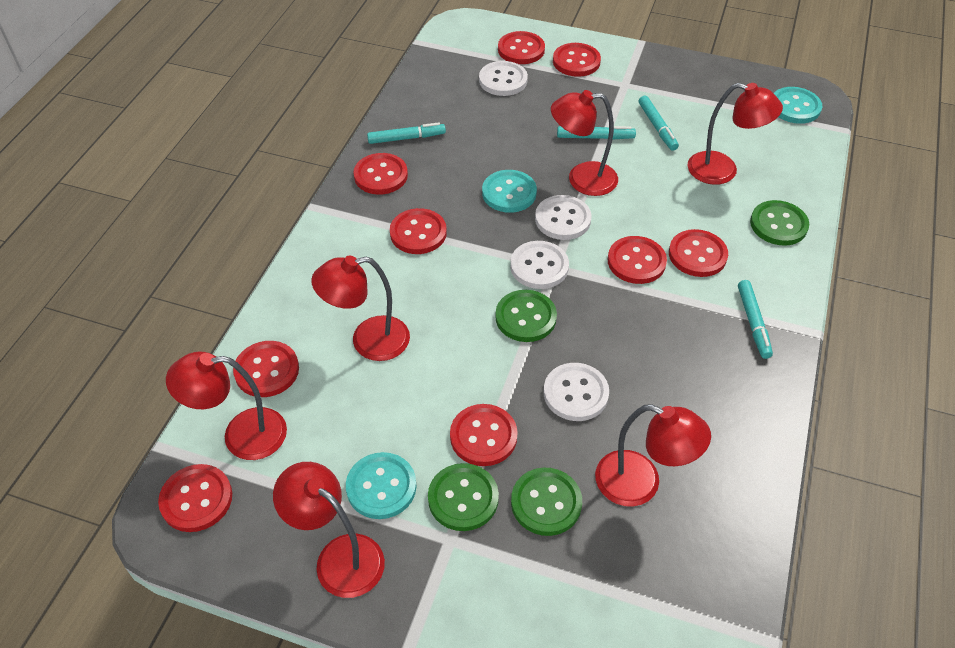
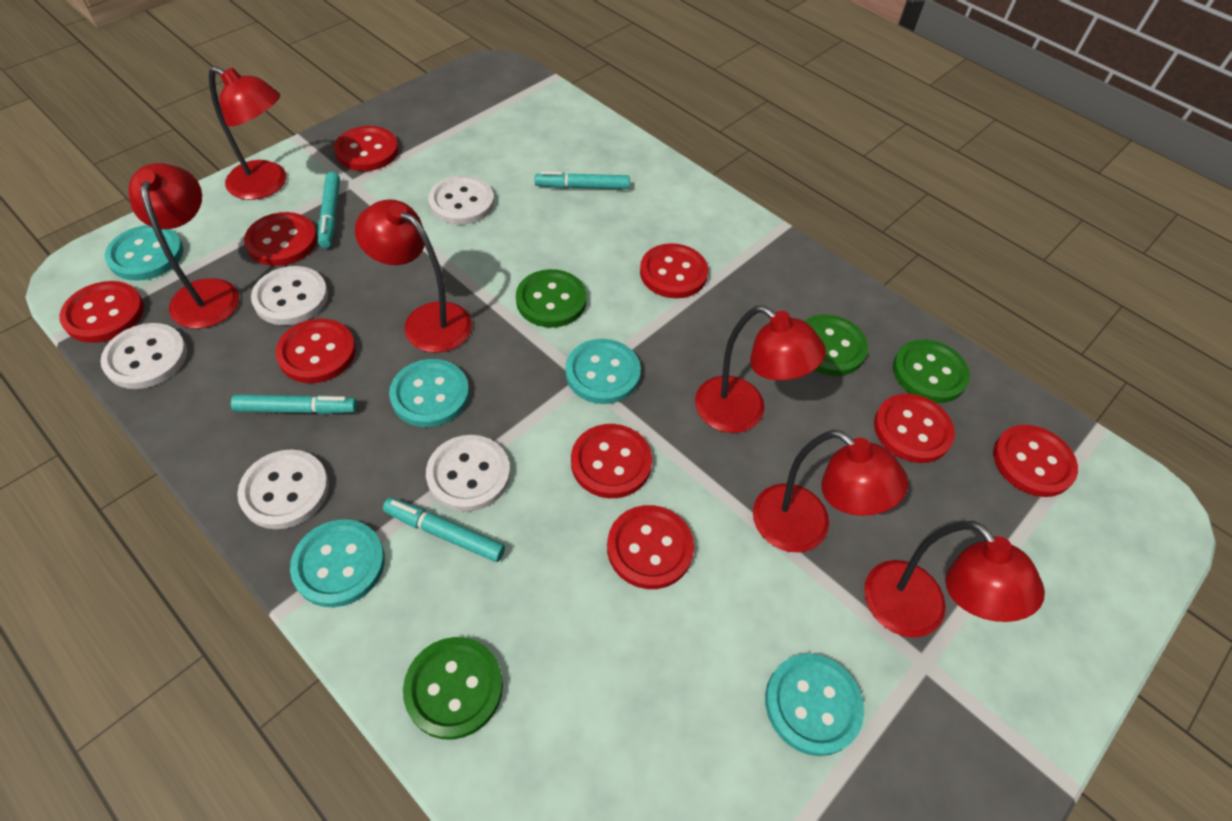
turquoise button: [346,452,416,519] [482,170,537,213] [774,87,823,124] = 3 -> [105,225,183,281] [290,519,385,607] [389,359,469,427] [565,339,641,404] [765,653,864,756] = 5
white button: [479,61,528,96] [510,241,569,289] [535,195,592,240] [544,363,609,421] = 4 -> [101,323,187,389] [237,449,329,529] [251,266,328,325] [426,435,510,512] [428,175,494,225] = 5

